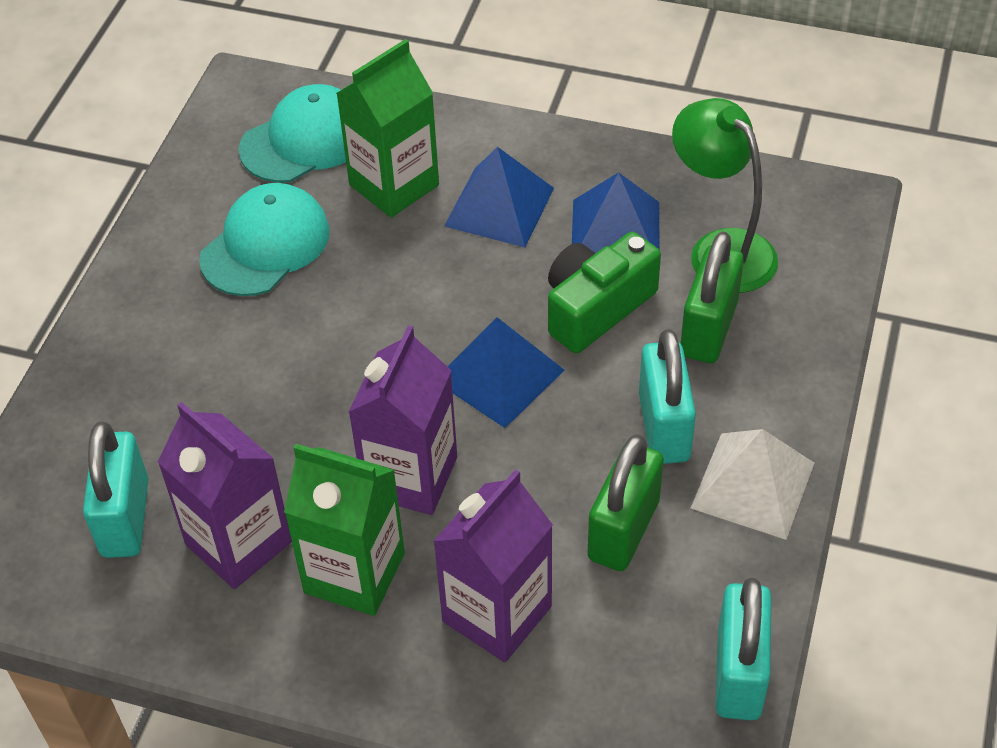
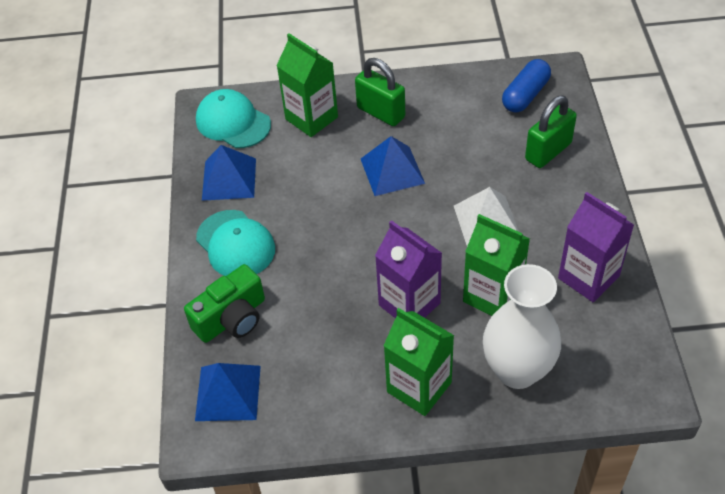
blue capsule: none = 0 -> [502,59,551,112] = 1
green carton: [284,444,405,616] [336,39,439,218] = 2 -> [276,33,338,137] [383,308,454,416] [463,214,530,316] = 3
green lamp: [672,98,778,293] = 1 -> none = 0
purple carton: [158,402,292,589] [349,325,457,515] [433,469,553,662] = 3 -> [375,220,442,318] [558,192,634,302] = 2
turquoise padlock: [83,422,149,558] [639,329,696,464] [715,578,771,720] = 3 -> none = 0
white vase: none = 0 -> [483,264,561,389] = 1

